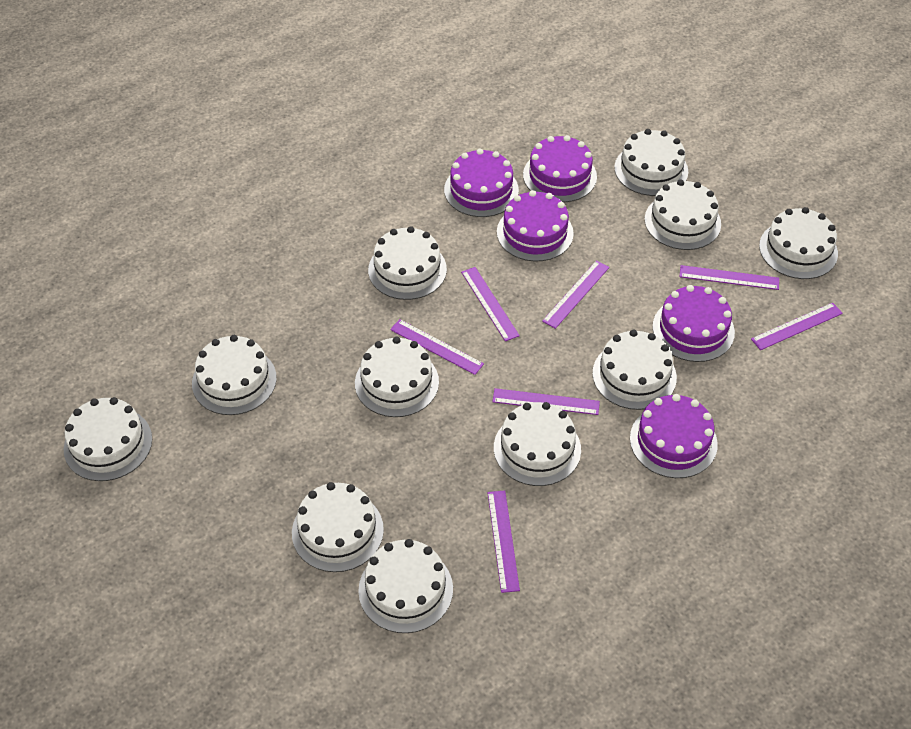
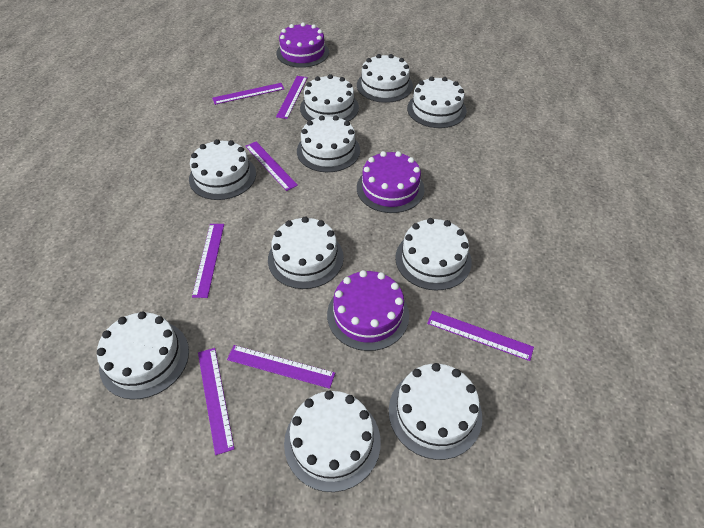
purple cake: [444,149,519,217] [497,190,574,262] [523,135,597,202] [630,394,718,478] [653,285,735,362] = 5 -> [276,22,329,68] [327,270,409,351] [357,151,425,213] = 3
white cake: [64,397,152,481] [192,335,277,415] [292,482,384,572] [355,337,439,417] [358,539,453,633] [368,226,447,300] [494,402,581,486] [592,330,677,410] [614,129,688,196] [645,180,721,250] [759,207,838,279] = 11 -> [97,311,189,400] [189,139,256,200] [268,216,344,289] [284,391,381,492] [297,115,360,172] [300,74,359,121] [357,54,413,103] [389,363,482,460] [395,218,472,291] [407,76,467,128] = 10

